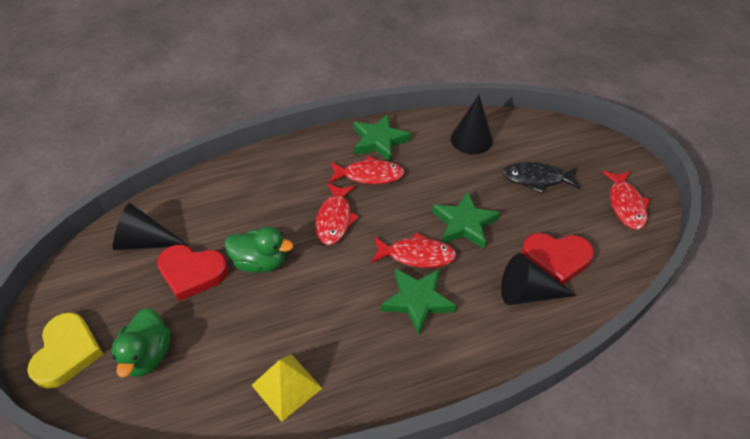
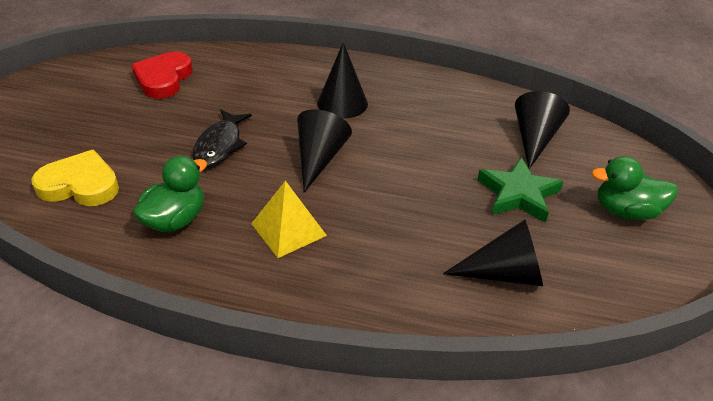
black cone: [113,203,189,250] [450,95,493,154] [501,253,577,305] = 3 -> [297,109,352,192] [317,42,368,119] [443,219,543,286] [515,91,570,169] = 4
green star: [354,114,411,162] [381,268,456,335] [432,191,500,249] = 3 -> [477,157,564,223] = 1
red fish: [315,183,359,245] [329,156,405,184] [371,233,456,268] [602,171,650,230] = 4 -> none = 0
red heart: [157,245,229,301] [522,233,594,285] = 2 -> [132,52,193,99] = 1

